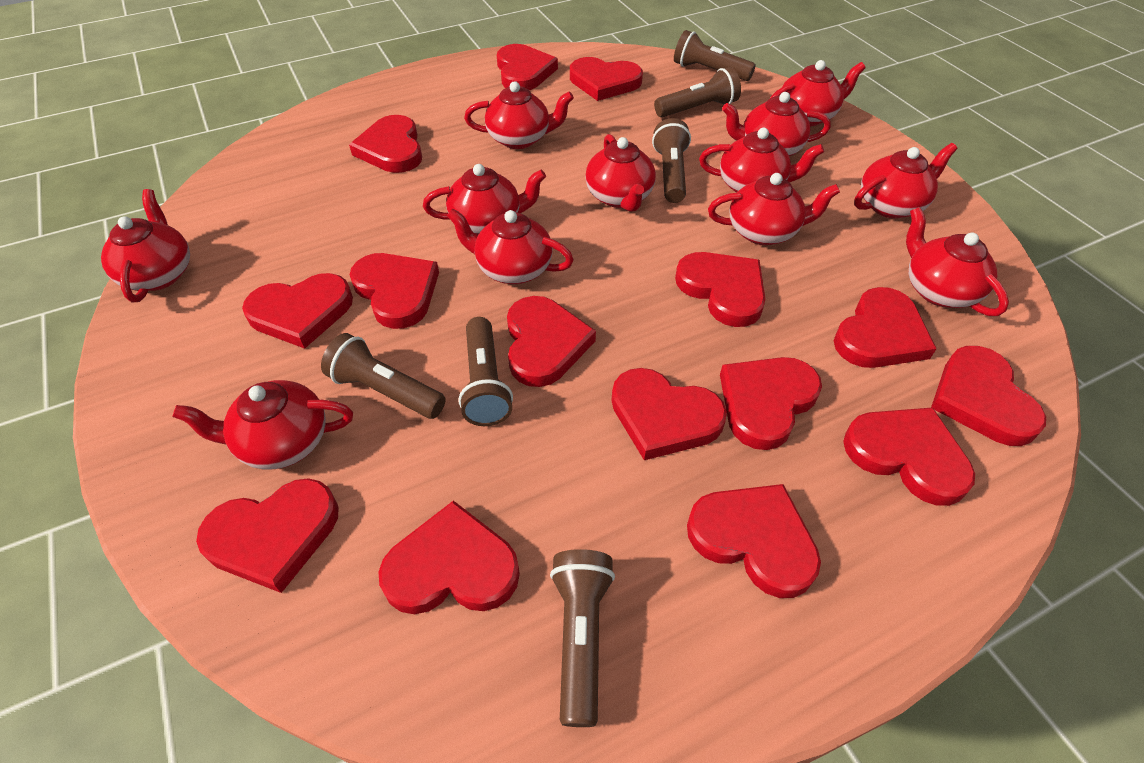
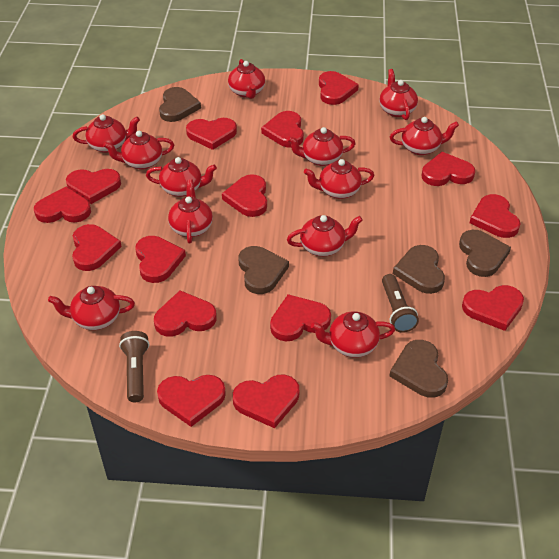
brown flashlight: [321,333,446,419] [458,317,513,426] [550,549,615,727] [652,118,691,203] [654,67,741,117] [674,30,756,81] = 6 -> [119,331,150,402] [382,274,419,333] = 2
brown heart: none = 0 -> [159,87,201,122] [239,246,289,294] [390,340,448,398] [393,245,445,294] [459,230,511,277] = 5

